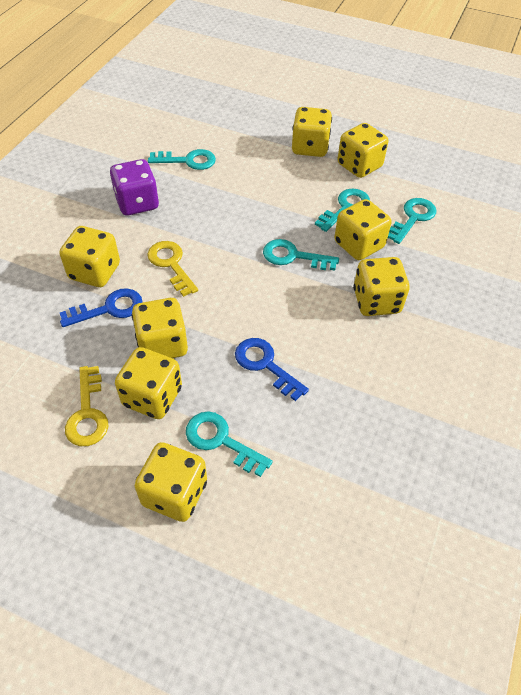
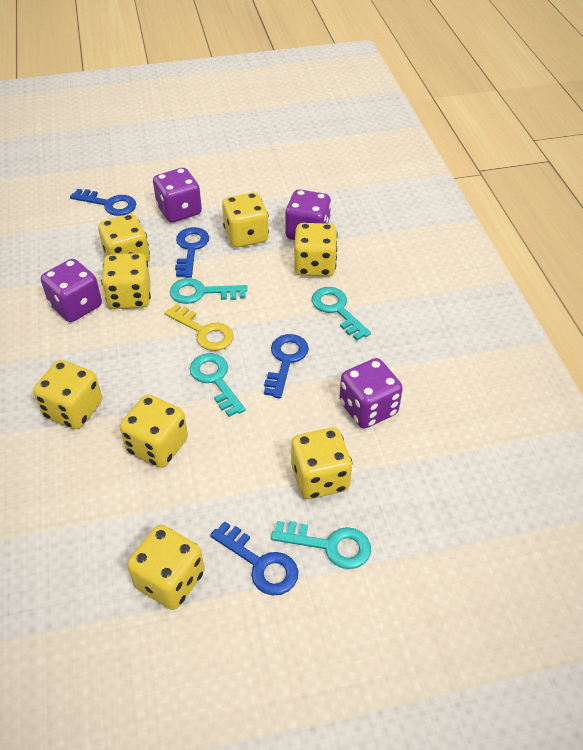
blue key: [60,288,142,327] [235,338,309,401] = 2 -> [70,189,136,216] [175,227,209,278] [210,521,299,596] [264,334,309,399] = 4
purple dice: [110,159,159,215] = 1 -> [41,259,102,322] [153,168,202,223] [285,189,331,240] [339,358,403,428] = 4
turquoise key: [148,149,216,170] [186,412,273,477] [263,239,339,270] [315,189,370,232] [388,198,436,244] = 5 -> [170,278,248,304] [190,353,246,417] [271,521,371,569] [312,287,371,340] = 4
yellow key: [65,366,109,446] [147,241,198,297] = 2 -> [164,304,234,351] = 1

